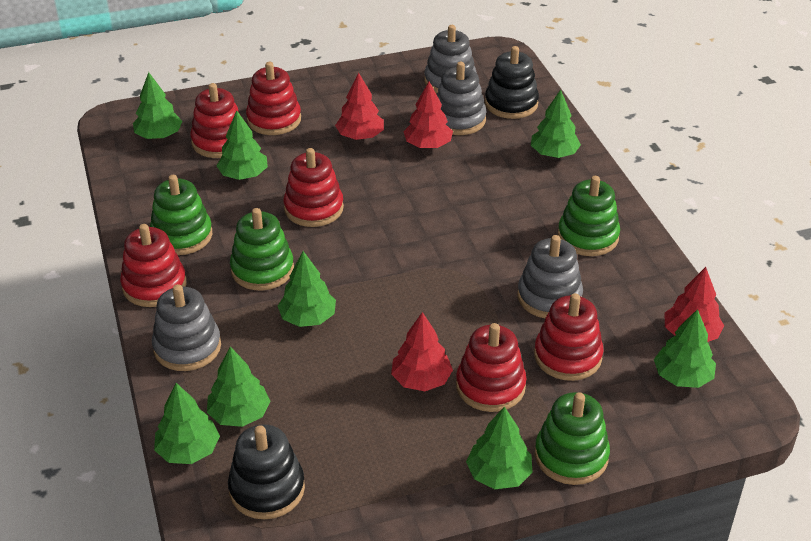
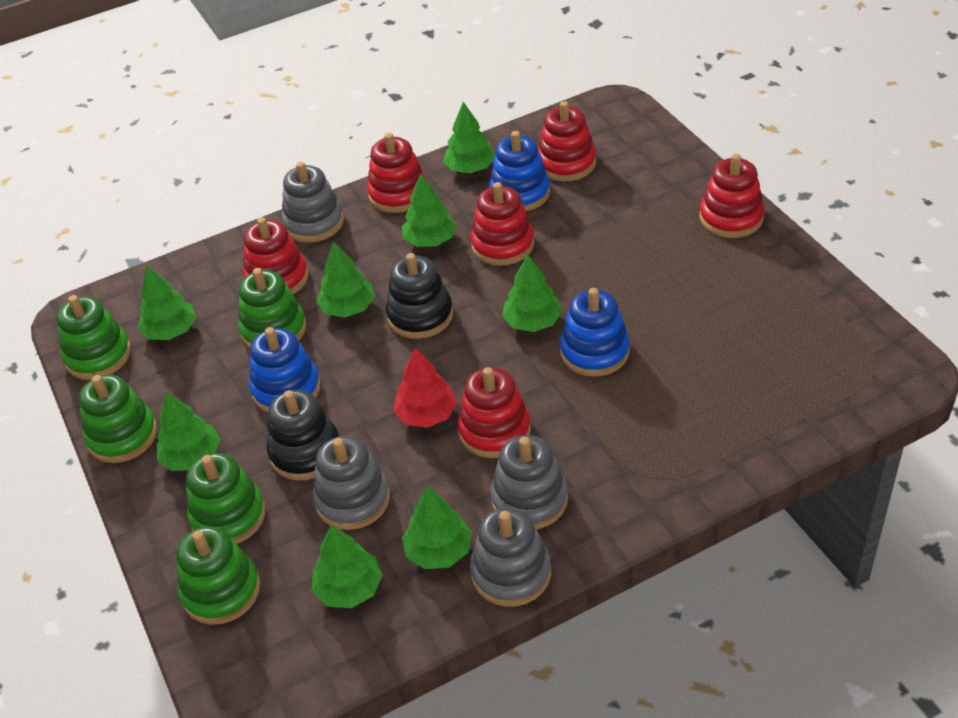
blue stacking toy: none = 0 -> [249,327,321,413] [489,131,550,211] [560,288,630,377] = 3
green stacking toy: [150,175,212,255] [230,208,294,290] [535,392,610,485] [558,176,620,256] = 4 -> [56,295,131,380] [79,375,157,463] [176,526,260,625] [186,453,266,544] [238,268,306,348] = 5
red tree: [335,72,384,140] [391,312,453,391] [403,82,453,148] [665,267,724,342] = 4 -> [393,348,457,428] = 1

